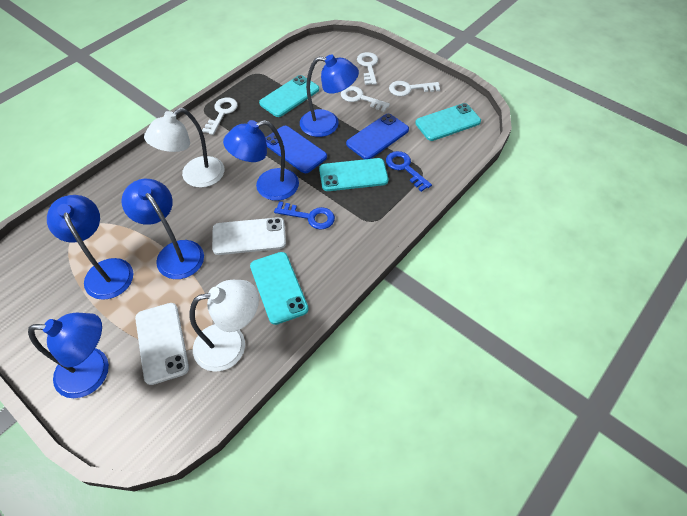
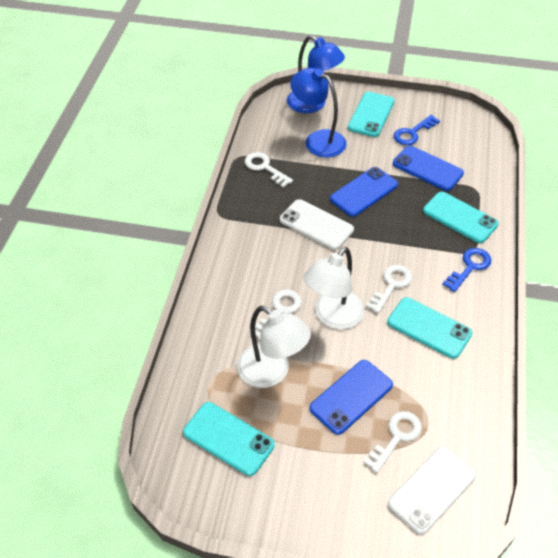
blue lamp: [28,313,109,398] [47,195,133,300] [122,179,204,279] [223,120,299,201] [300,54,359,137] = 5 -> [287,35,345,113] [290,68,346,157] = 2
blue phone: [266,126,327,173] [346,114,409,159] = 2 -> [310,360,393,435] [330,167,398,217] [393,146,464,191] = 3

